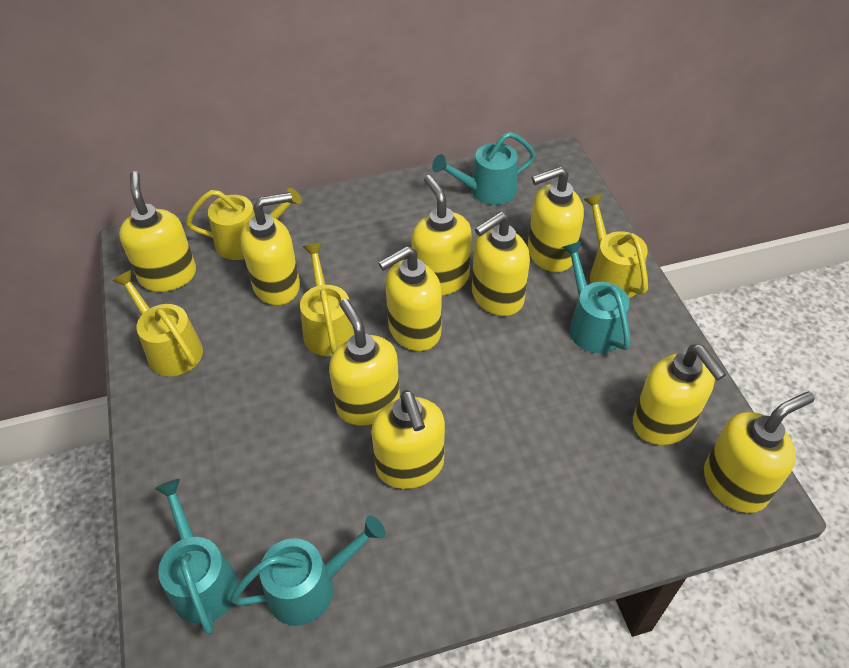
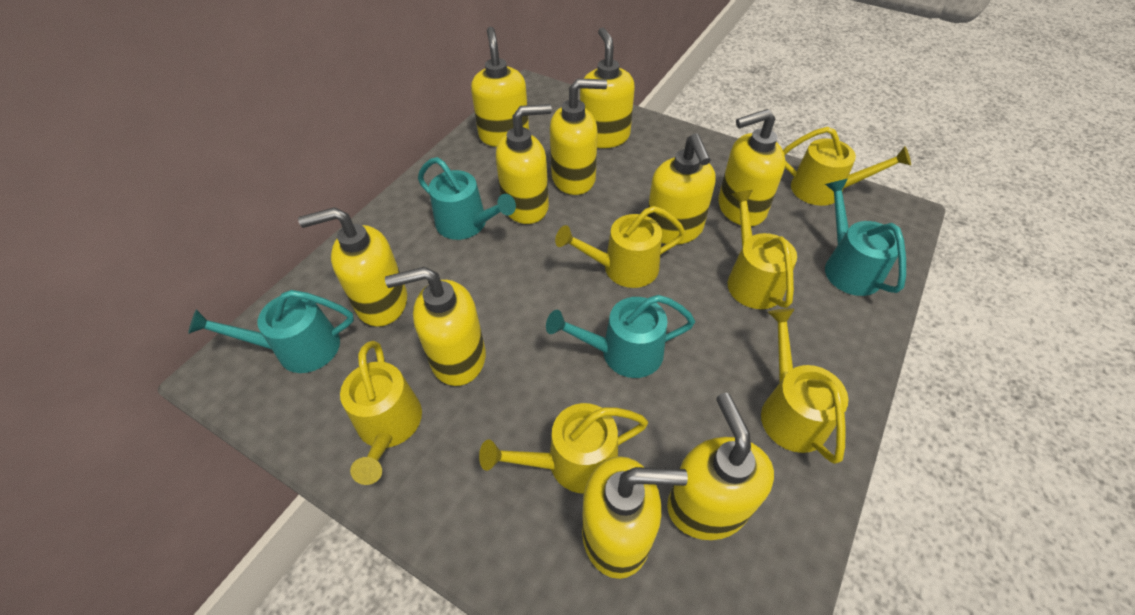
yellow watering can: [113,270,203,376] [186,188,302,260] [300,243,354,356] [583,194,648,298] = 4 -> [340,341,422,485] [479,403,648,493] [555,206,686,288] [728,190,797,309] [761,308,848,464] [783,127,911,206] = 6

